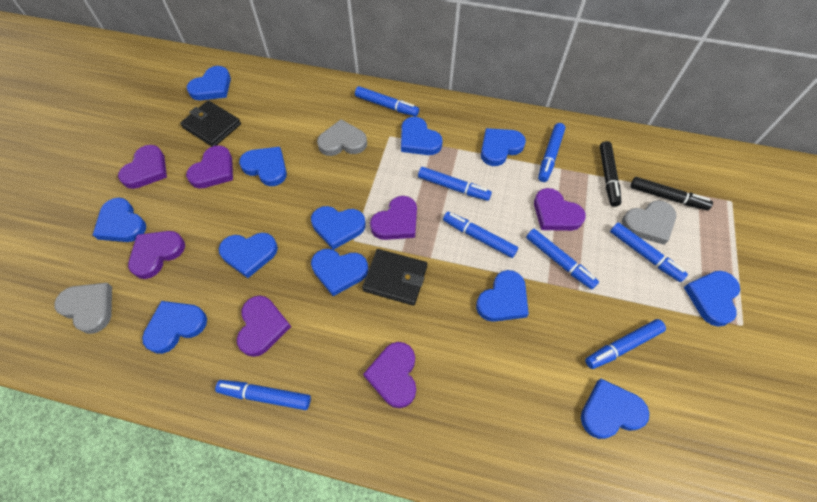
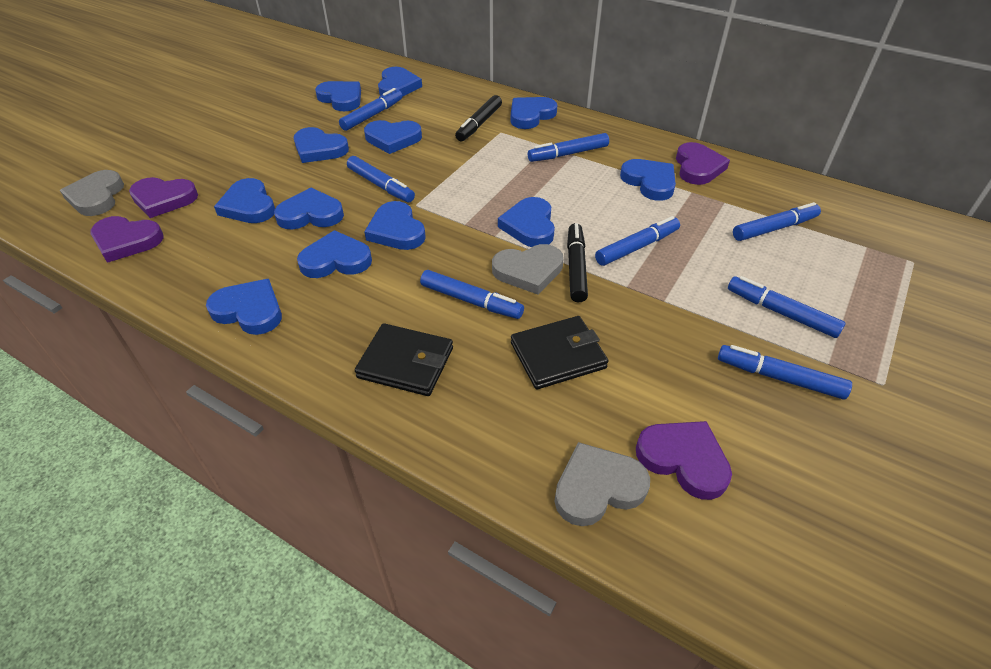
purple heart: [118,145,167,189] [128,231,185,279] [186,145,233,188] [237,295,291,357] [363,342,416,408] [370,196,417,240] [534,188,586,231] = 7 -> [91,216,164,263] [129,177,198,218] [636,421,732,500] [676,142,730,185] = 4

